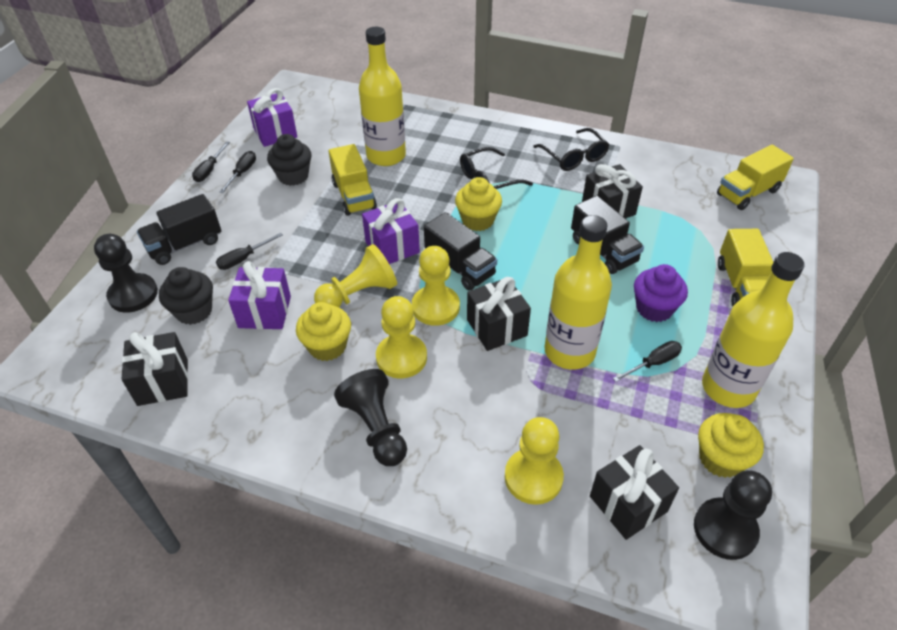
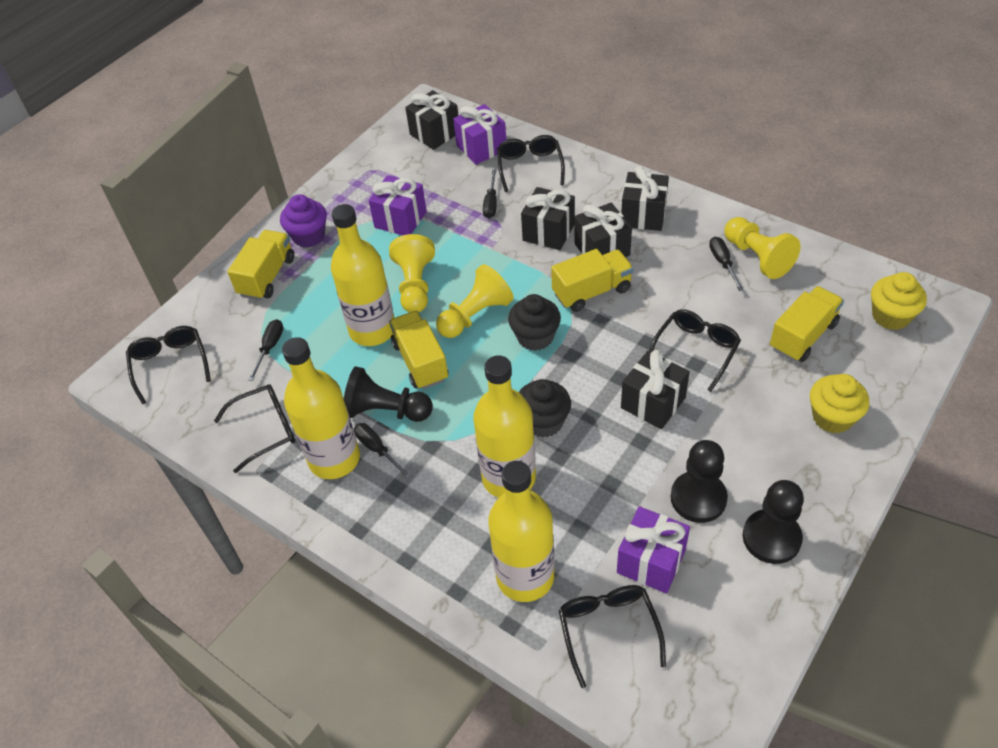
black gift: [122,332,188,406] [467,277,531,351] [582,164,643,219] [590,445,679,540] = 4 -> [405,90,458,150] [521,187,575,250] [574,203,632,257] [621,166,669,231] [621,350,690,429] = 5
black glasses: [460,147,533,189] [533,128,609,171] = 2 -> [126,326,211,404] [214,384,295,473] [497,135,565,192] [558,585,666,688] [649,309,741,392] = 5
black truck: [137,194,221,265] [424,212,497,290] [571,196,644,274] = 3 -> none = 0
yellow bottle: [359,27,406,166] [544,215,612,370] [702,252,805,408] = 3 -> [282,337,360,479] [331,204,394,346] [473,355,536,498] [488,461,554,602] = 4
yellow cupcake: [296,302,351,361] [455,177,502,231] [698,413,764,478] = 3 -> [810,374,869,433] [871,272,927,330] = 2
yellow pawn: [314,244,397,307] [376,296,427,378] [412,246,460,326] [505,417,564,505] = 4 -> [389,234,435,312] [436,264,514,338] [724,217,801,279] = 3
yellow truck: [329,144,377,216] [717,145,794,210] [718,229,773,306] = 3 -> [227,230,295,300] [389,311,449,389] [551,249,634,312] [770,286,844,362] = 4

